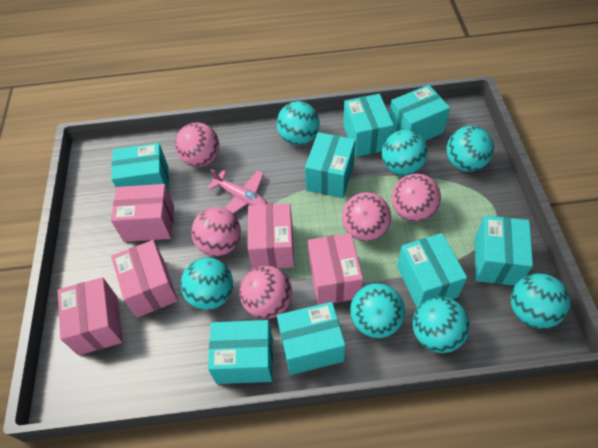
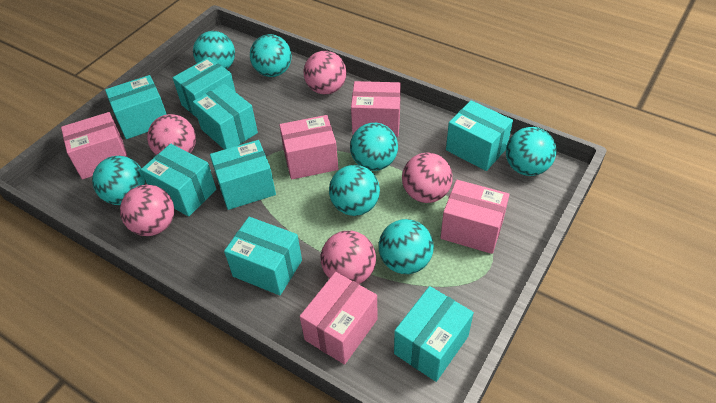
pink plane: [207,169,268,214] = 1 -> none = 0

